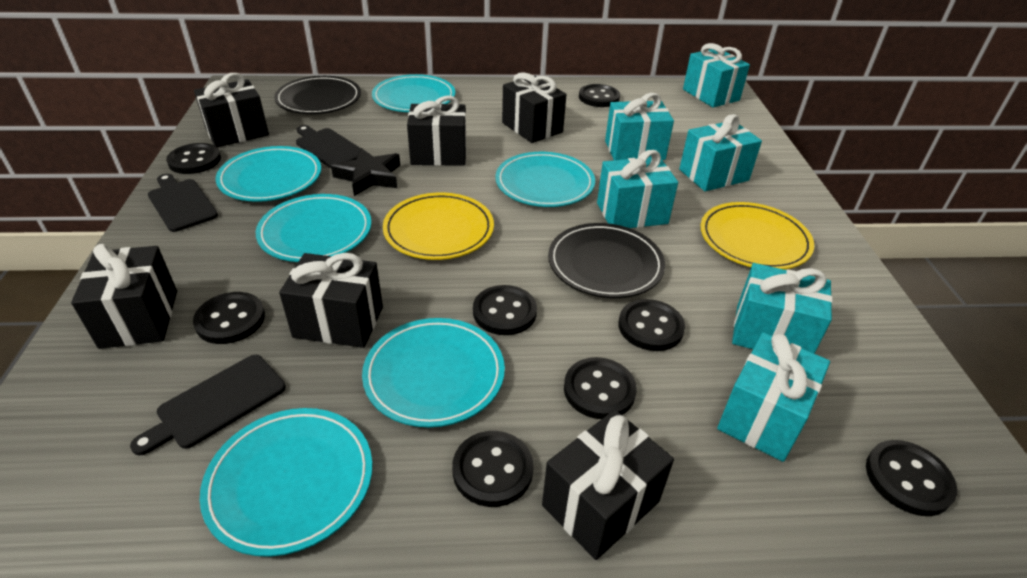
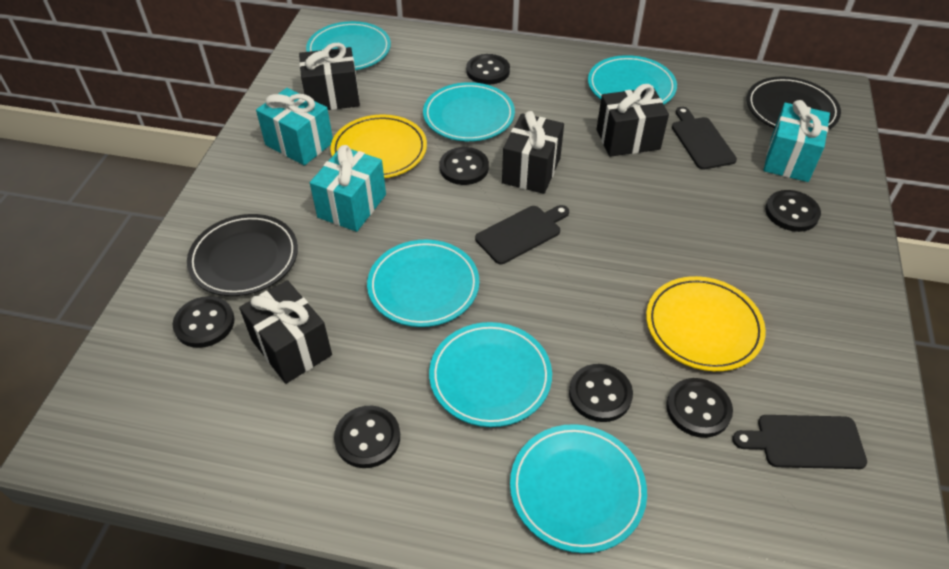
black button: [166,143,221,174] [193,292,265,344] [452,431,534,507] [473,285,537,335] [564,357,637,419] [579,84,620,107] [618,299,685,351] [866,440,957,516] = 8 -> [172,296,235,348] [334,406,400,468] [439,147,489,185] [466,54,510,85] [569,364,633,422] [666,378,733,438] [765,190,821,232] = 7
black gift: [71,244,177,349] [194,73,269,147] [279,253,383,348] [407,96,467,166] [502,72,567,143] [542,410,674,560] = 6 -> [239,280,332,384] [299,43,360,110] [502,111,564,194] [597,84,669,157] = 4
black star: [331,148,400,196] = 1 -> none = 0
turquoise gift: [597,150,678,228] [605,93,674,160] [679,114,762,191] [683,43,750,108] [717,332,830,462] [732,263,833,354] = 6 -> [256,88,333,166] [310,145,386,232] [763,100,830,182] = 3

